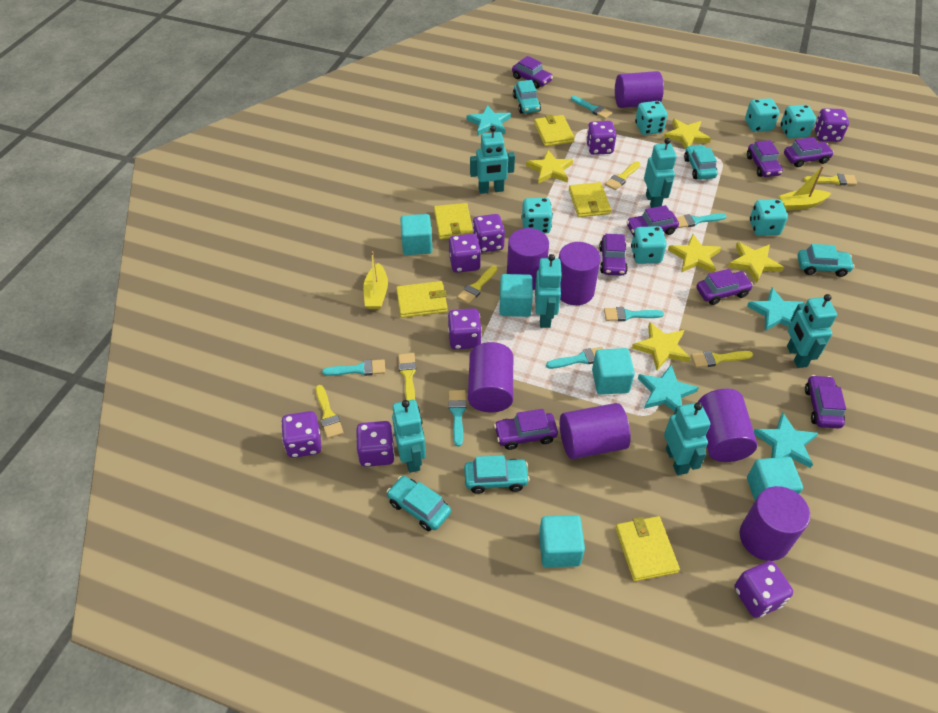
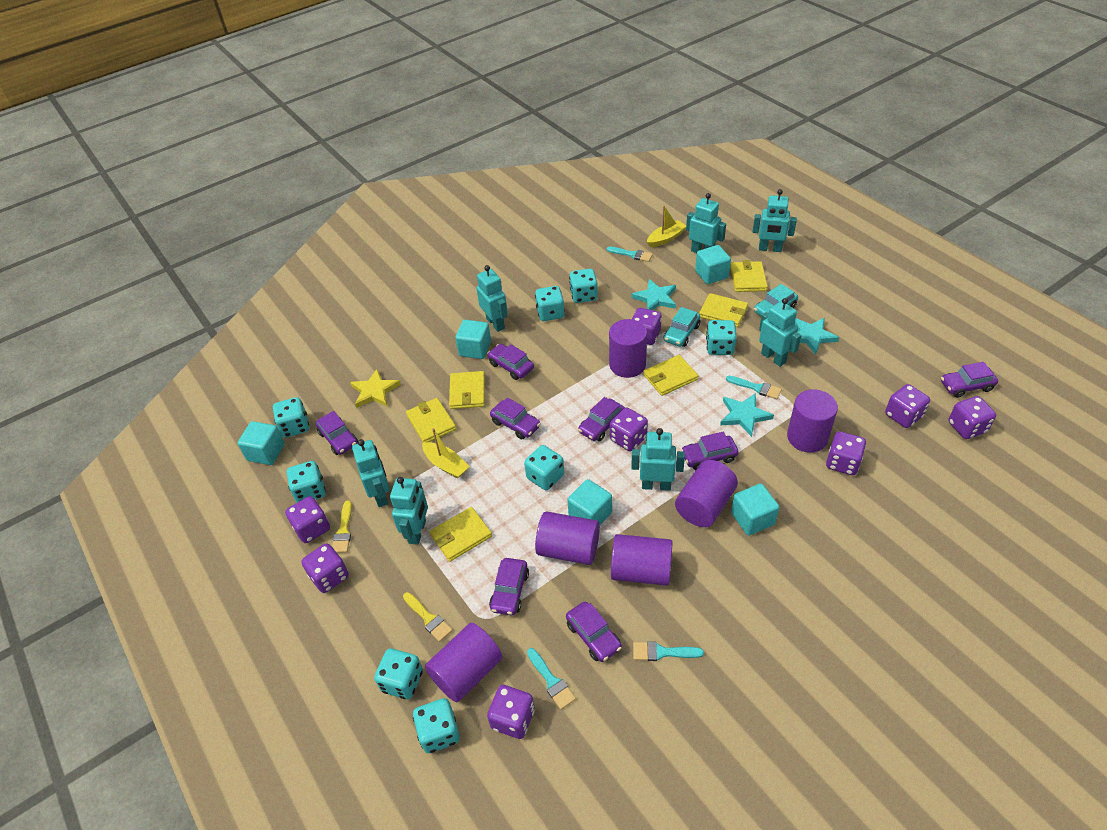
purple cylinder: [468,342,513,413] [507,228,549,290] [559,242,601,305] [560,403,631,459] [615,71,664,108] [698,389,757,462] [739,486,810,561] = 7 -> [425,623,503,702] [535,511,600,565] [609,319,647,378] [611,534,673,586] [675,460,738,527] [787,389,838,453] = 6
turquoise brush: [322,359,385,376] [449,390,466,446] [546,347,603,369] [571,96,612,119] [604,307,664,321] [676,213,726,228] = 6 -> [527,648,576,710] [607,246,653,262] [633,641,704,661] [726,376,782,399] = 4
turquoise car: [387,476,451,531] [464,455,530,494] [513,80,541,113] [684,145,718,180] [797,244,855,277] = 5 -> [664,307,700,347] [754,284,798,317] = 2
turquoise dice: [521,198,553,234] [631,226,667,264] [635,101,667,135] [745,98,780,132] [750,199,788,236] [780,105,816,138] = 6 -> [273,397,309,438] [287,461,326,503] [374,648,423,699] [413,698,460,753] [524,445,564,490] [535,286,565,321] [569,269,598,303] [706,320,737,355] = 8
turquoise robot: [392,400,426,473] [470,126,515,194] [535,254,562,328] [644,138,677,208] [664,402,711,475] [787,294,837,368] = 6 -> [352,439,390,507] [390,477,428,545] [476,265,508,332] [631,428,685,491] [686,193,726,253] [753,189,797,252] [759,298,802,367] = 7
turquoise star: [467,105,511,136] [638,365,699,412] [747,288,804,331] [754,413,818,468] = 4 -> [631,279,676,310] [720,393,774,437] [794,318,839,355] = 3
yellow brush: [316,385,343,439] [398,353,416,400] [457,266,497,304] [605,161,640,190] [691,351,753,368] [803,174,857,185] = 6 -> [332,500,352,553] [403,592,453,642] = 2
yellow star: [526,150,573,184] [632,322,691,370] [663,119,711,149] [668,234,721,273] [728,242,784,283] = 5 -> [350,369,401,408] = 1
yellow wallet: [396,281,448,318] [434,203,473,240] [534,115,575,146] [569,182,611,217] [615,516,680,581] = 5 -> [406,398,456,443] [430,507,492,562] [449,371,485,409] [643,355,698,396] [699,293,748,327] [730,260,768,292] = 6

